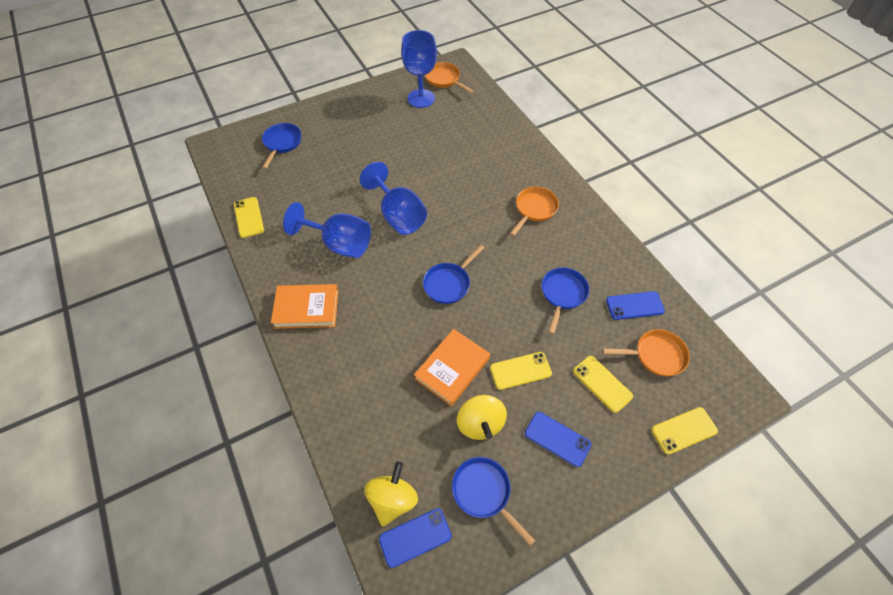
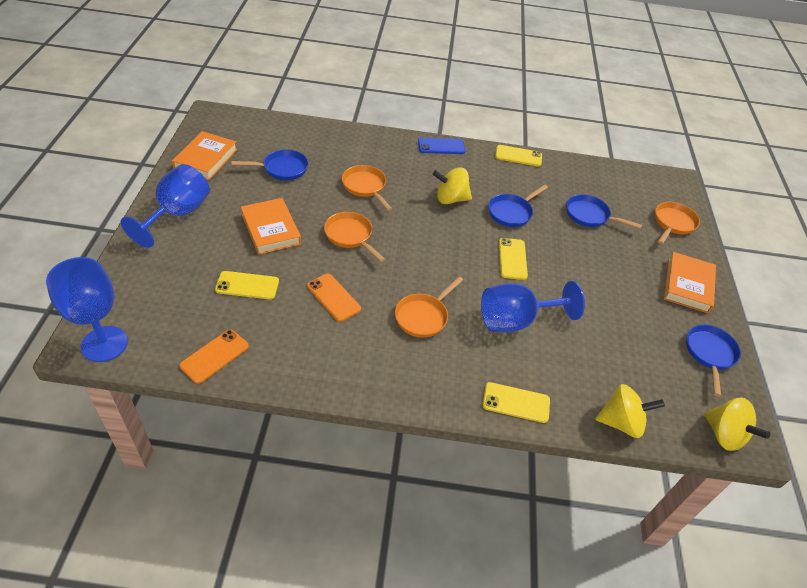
blue phone: [379,508,452,568] [525,412,591,467] [606,291,665,320] = 3 -> [418,138,465,154] = 1
orange book: [271,284,339,329] [414,329,490,406] = 2 -> [172,131,237,180] [241,198,301,255] [664,252,716,314] = 3
orange pan: [425,62,473,93] [510,187,559,236] [603,329,690,376] = 3 -> [324,212,385,262] [342,165,392,211] [395,276,463,338] [655,202,700,244] = 4
orange phone: none = 0 -> [179,329,249,383] [307,274,361,322] = 2
yellow spinning top: [364,461,418,527] [457,395,507,440] = 2 -> [433,168,472,204] [596,384,665,438] [704,398,770,451] = 3

